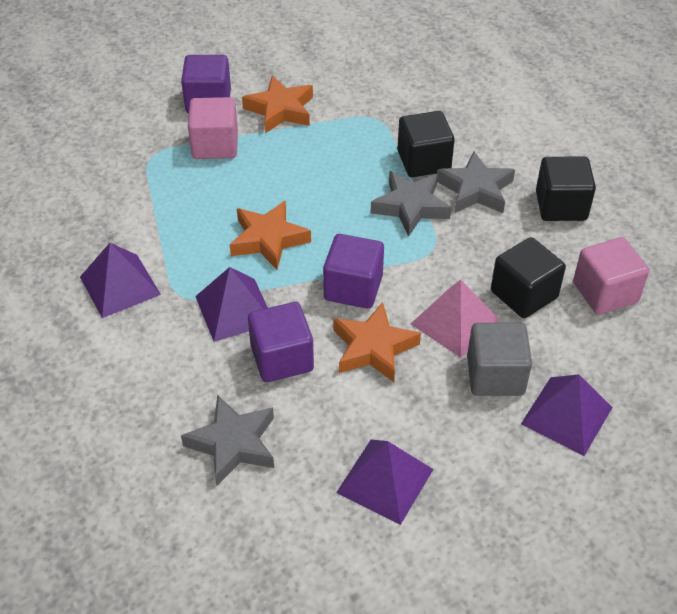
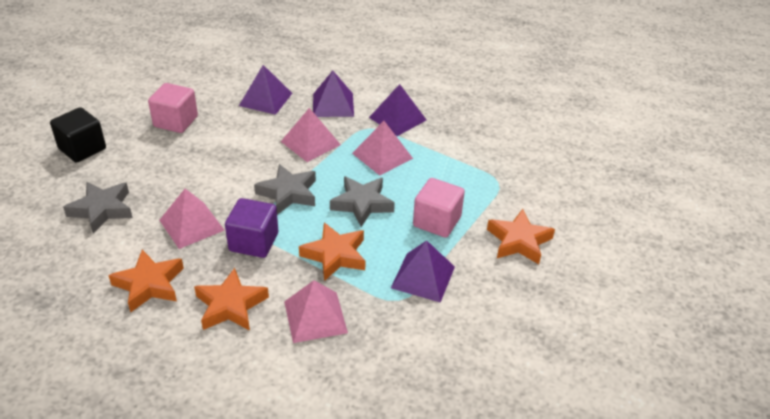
black cube: [397,111,455,177] [491,237,566,318] [536,156,596,221] = 3 -> [50,107,106,163] = 1
grey cube: [467,323,532,396] = 1 -> none = 0
orange star: [230,200,311,270] [242,76,313,133] [333,302,421,382] = 3 -> [108,250,184,312] [194,268,269,331] [299,223,365,281] [487,209,555,264] = 4
pink pyramid: [411,279,500,358] = 1 -> [159,189,224,249] [281,108,341,162] [284,280,348,343] [352,121,413,176] = 4
purple cube: [181,55,231,113] [248,302,314,382] [323,234,384,309] = 3 -> [225,198,278,258] = 1

